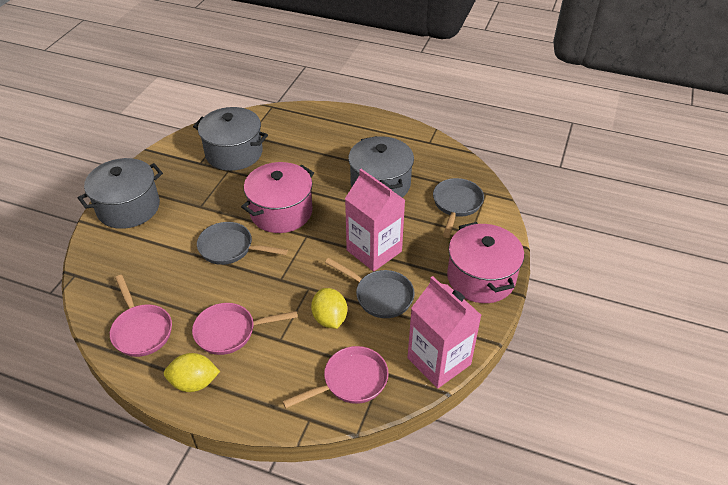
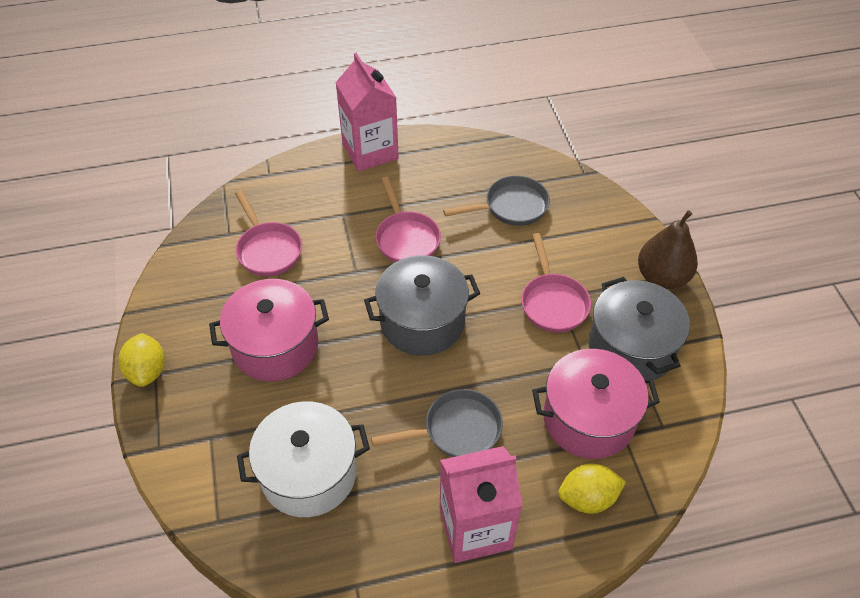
brown pear: none = 0 -> [638,210,698,289] = 1
grey pan: [197,222,288,265] [325,258,415,318] [433,178,484,238] = 3 -> [371,389,503,457] [443,176,550,226] = 2
grey pot: [78,158,163,229] [193,107,268,171] [348,136,414,198] = 3 -> [364,255,480,356] [589,277,690,381] = 2
white pot: none = 0 -> [237,401,370,517] = 1

